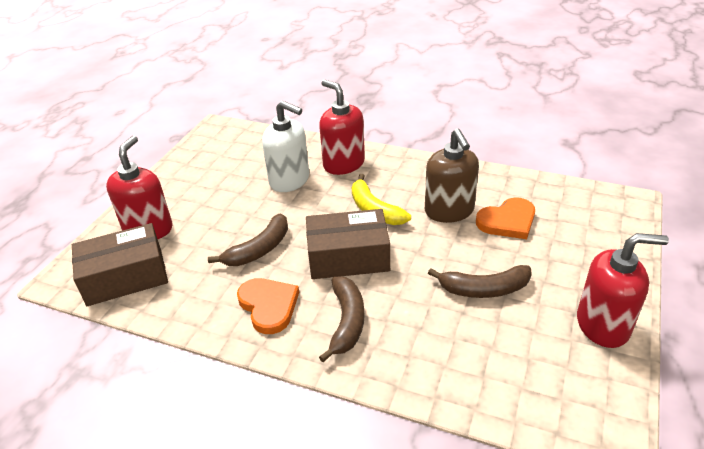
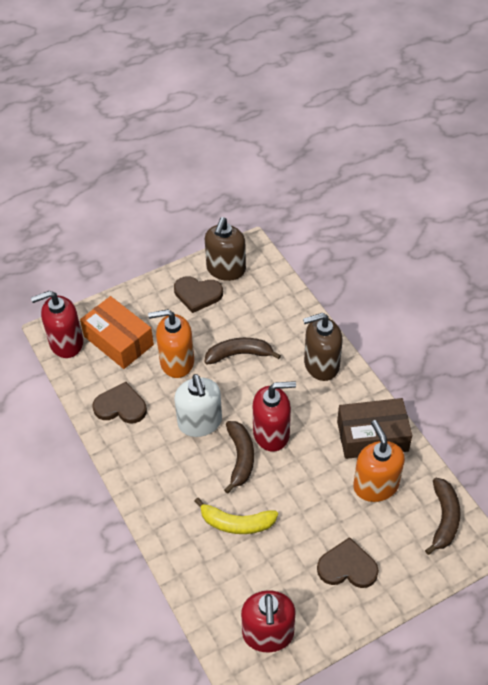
brown box: [72,223,168,306] [306,209,390,279] = 2 -> [337,398,412,459] = 1
brown heart: none = 0 -> [92,382,147,424] [174,276,223,313] [317,537,379,588] = 3
brown soap dispenser: [425,129,479,223] = 1 -> [205,217,246,281] [303,313,343,381] = 2
orange box: none = 0 -> [80,296,154,369] = 1
orange heart: [237,278,299,334] [476,197,535,239] = 2 -> none = 0
orange soap dispenser: none = 0 -> [148,309,194,378] [353,420,405,502] = 2

